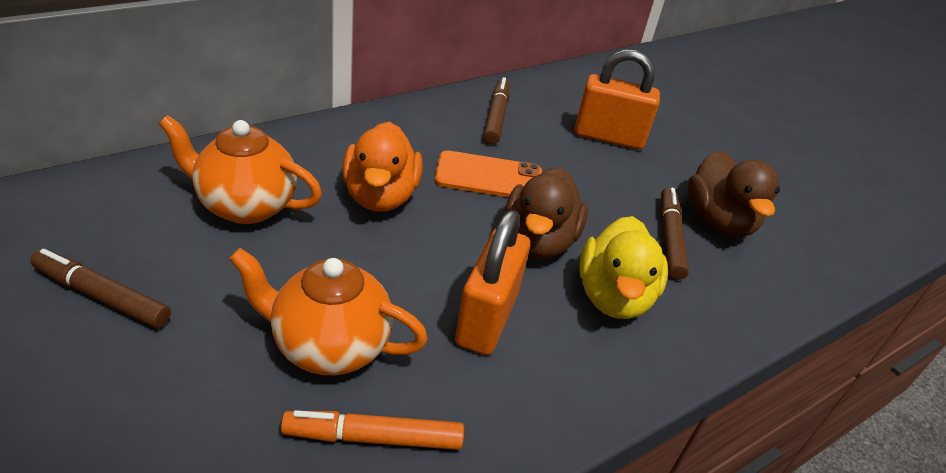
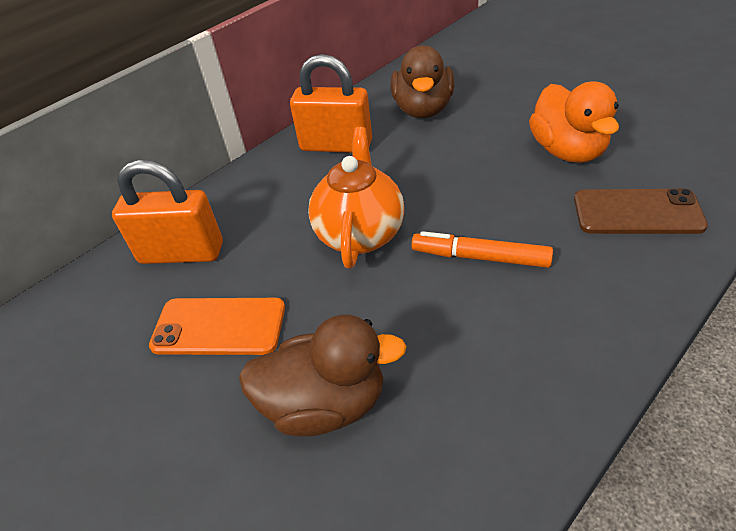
brown marker: [30,249,171,328] [483,77,510,144] [661,188,689,280] = 3 -> none = 0
brown phone: none = 0 -> [574,188,708,234] = 1
orange teapot: [159,115,322,224] [229,248,428,375] = 2 -> [308,127,404,268] = 1
yellow duck: [579,216,668,319] = 1 -> none = 0

